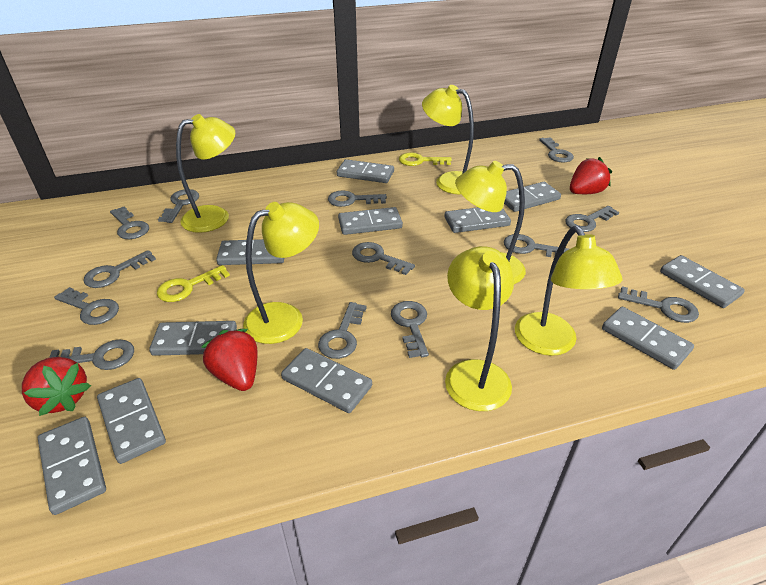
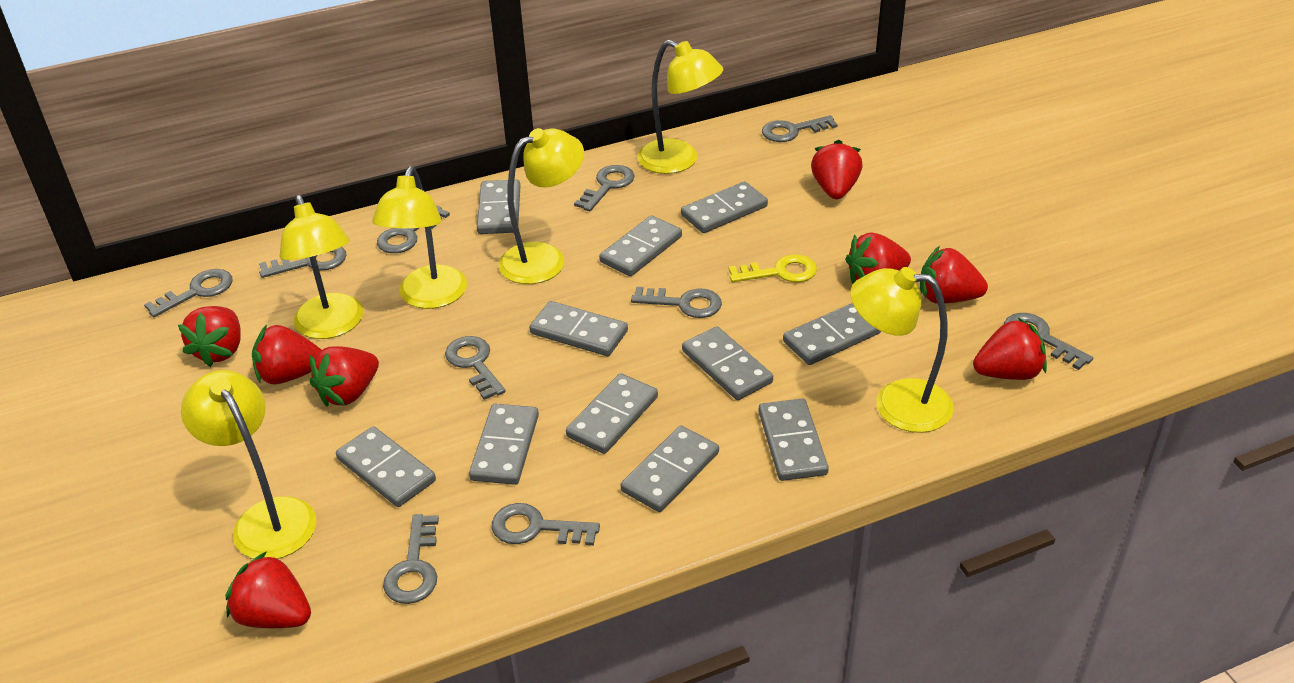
grey key: [49,339,134,370] [54,287,119,325] [84,250,156,288] [110,206,149,239] [158,189,199,223] [318,302,367,359] [328,190,387,207] [352,242,415,275] [391,301,429,358] [504,234,569,257] [539,137,574,163] [565,206,619,232] [618,286,699,323] = 13 -> [144,269,232,317] [259,247,346,278] [377,206,450,253] [383,514,439,604] [445,336,505,400] [492,503,600,546] [574,165,635,211] [631,287,722,318] [762,115,838,142] [1004,313,1093,370] = 10
red strawberry: [22,357,91,416] [201,329,257,391] [570,157,612,194] = 3 -> [178,306,241,367] [225,551,311,628] [252,325,321,385] [310,346,379,406] [811,140,862,199] [845,233,911,284] [920,246,988,304] [973,318,1047,380] = 8
yellow key: [157,265,230,302] [399,153,452,166] = 2 -> [729,254,817,282] = 1

